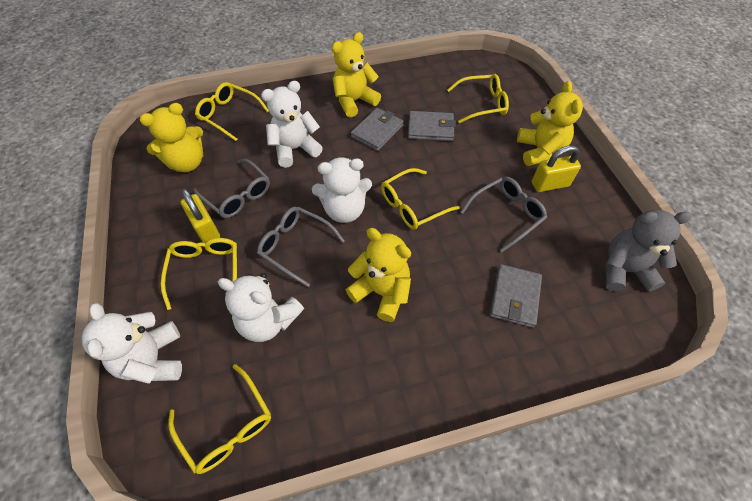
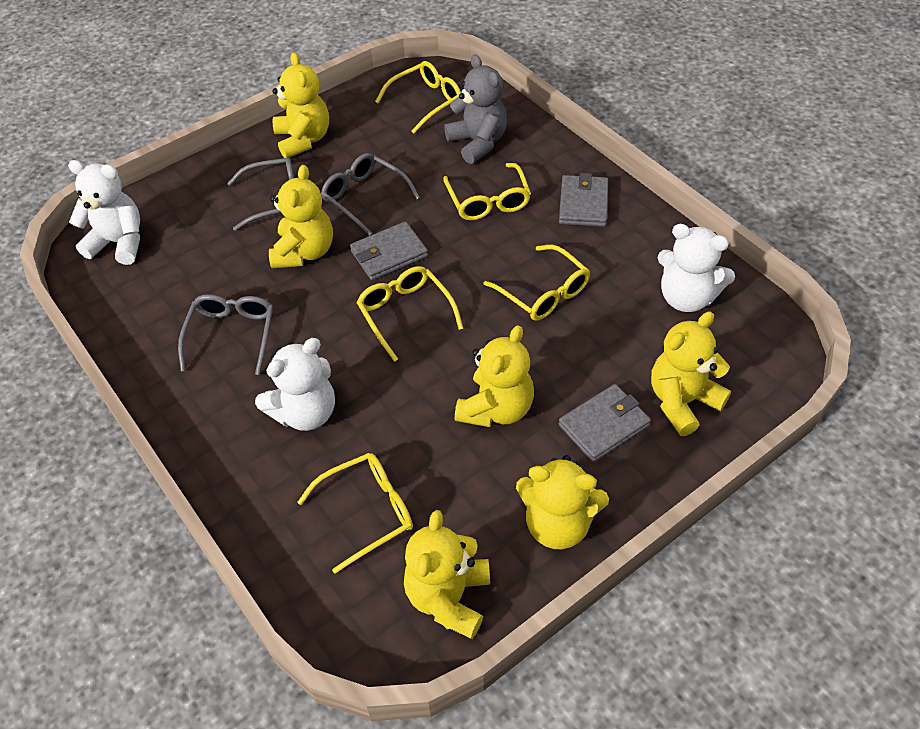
white teddy bear: [82,303,182,384] [218,273,304,342] [261,81,323,168] [312,158,372,223] = 4 -> [68,160,140,265] [255,338,335,431] [657,224,735,312] = 3
yellow padlock: [181,189,220,243] [532,145,581,192] = 2 -> none = 0
yellow teddy bear: [140,103,203,172] [332,32,381,118] [346,228,411,322] [517,81,583,166] = 4 -> [269,165,333,268] [273,52,329,158] [404,510,490,639] [455,325,534,427] [516,455,609,549] [651,311,731,436] = 6

